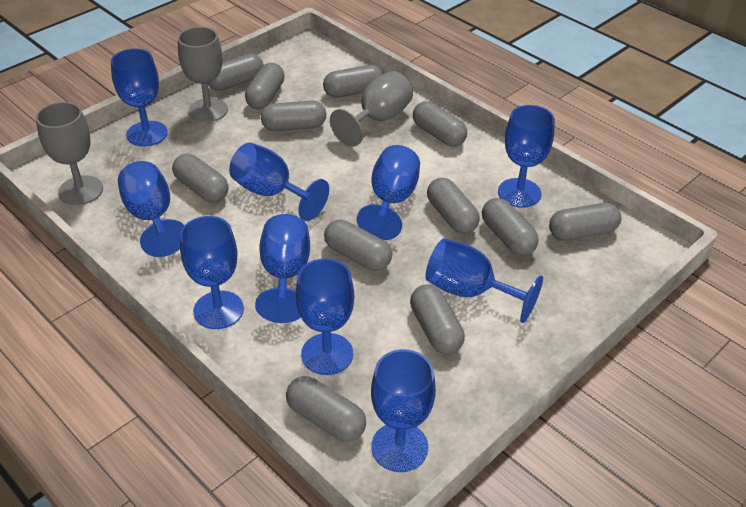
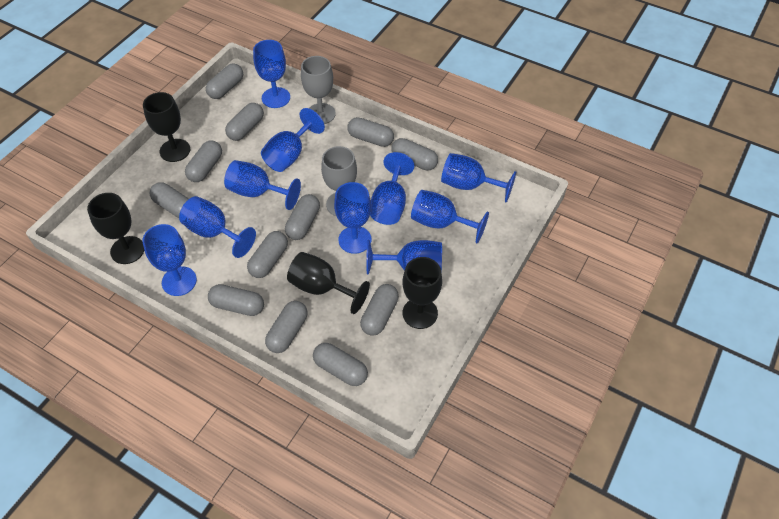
black goblet: none = 0 -> [87,193,144,264] [143,92,190,162] [287,252,370,314] [403,257,442,329] = 4
grey goblet: [36,102,103,205] [178,27,228,122] [330,71,413,146] = 3 -> [301,56,336,124] [321,146,357,216] = 2

